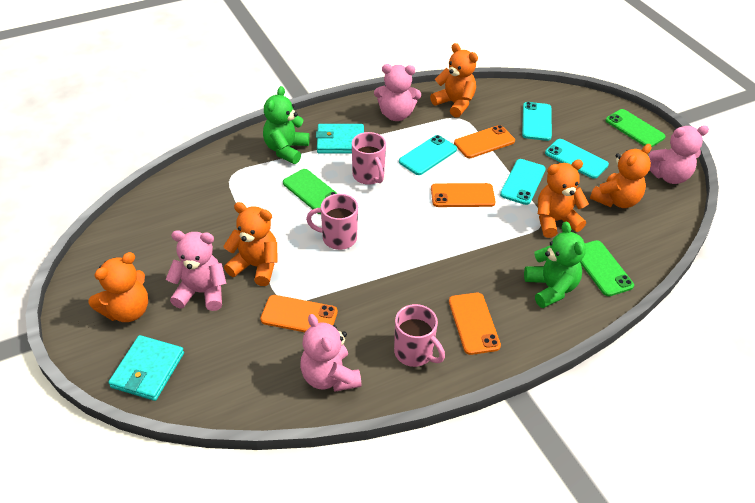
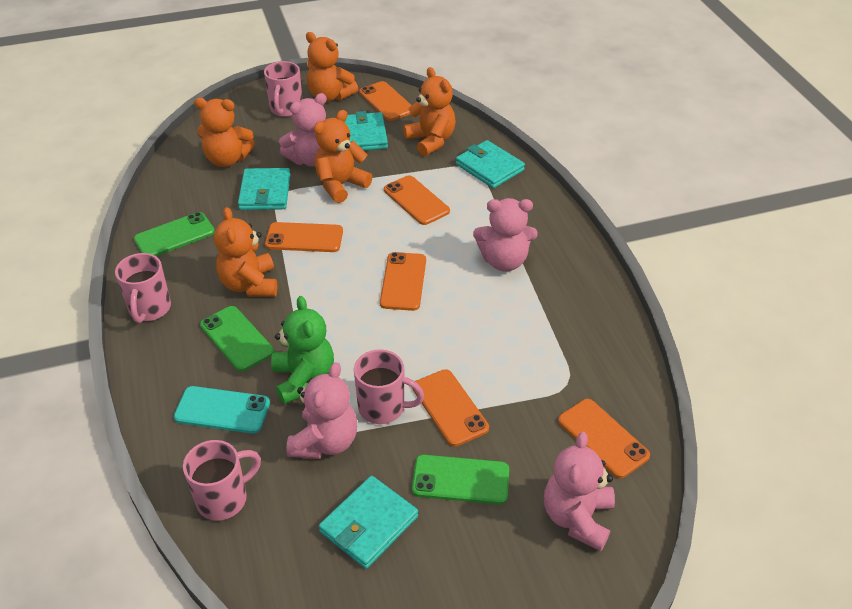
green teddy bear: [263,86,310,164] [524,221,586,308] = 2 -> [271,296,334,404] = 1
orange phone: [260,295,338,332] [431,183,495,207] [449,293,501,355] [454,125,515,158] = 4 -> [265,222,343,252] [359,81,412,121] [380,252,426,311] [384,175,450,225] [412,369,489,447] [558,399,650,478] = 6
pink mug: [306,194,358,250] [352,132,386,185] [394,304,445,367] = 3 -> [115,253,171,323] [183,440,261,521] [264,61,302,117] [354,349,424,424] = 4
turquoise phone: [399,135,457,175] [500,159,546,205] [522,102,552,141] [545,139,609,179] = 4 -> [174,386,270,434] = 1
turquoise wallet: [108,335,184,401] [316,124,364,154] = 2 -> [238,168,291,210] [319,476,418,569] [345,111,388,151] [456,140,525,188] = 4

